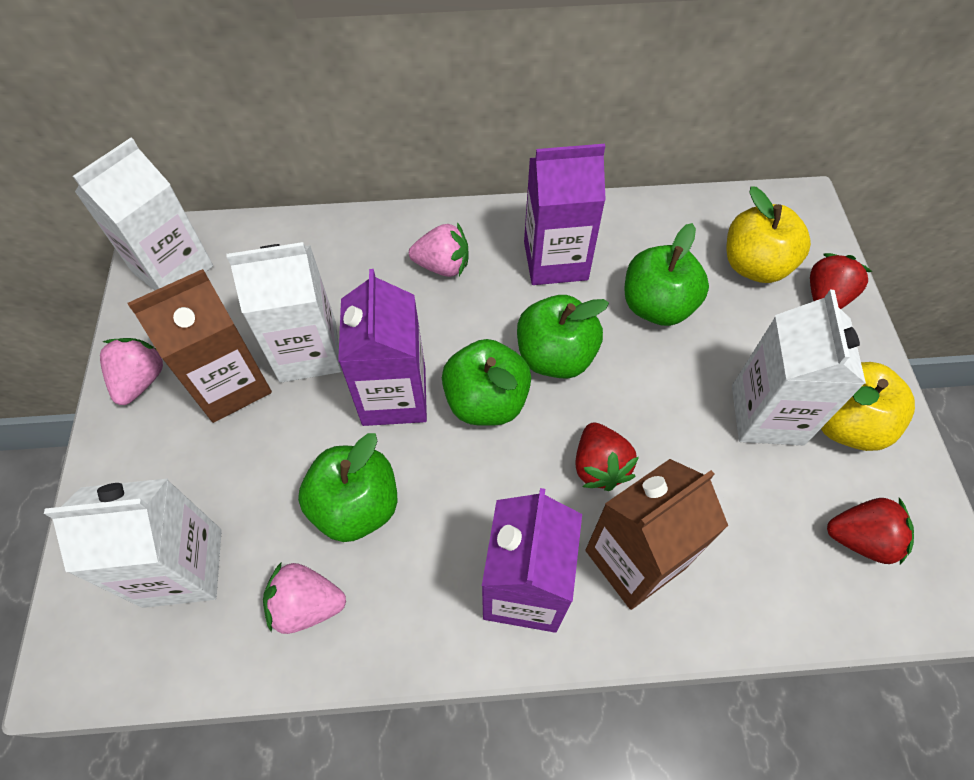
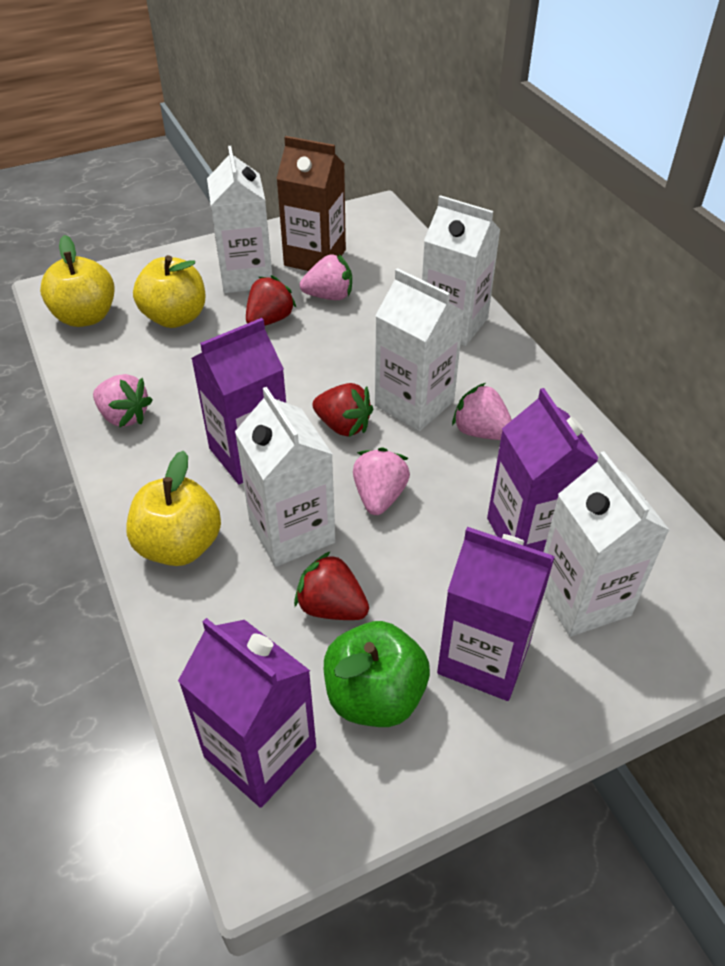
brown carton: [128,269,272,423] [585,459,728,610] = 2 -> [276,136,346,271] = 1
green apple: [298,433,397,542] [442,339,531,426] [517,295,609,379] [624,223,709,326] = 4 -> [324,621,430,727] = 1
pink strawberry: [100,338,163,405] [263,562,346,634] [409,222,468,277] = 3 -> [93,374,153,428] [300,254,352,300] [353,447,410,515] [452,383,512,440] = 4
purple carton: [338,269,427,426] [482,488,582,633] [524,144,606,285] = 3 -> [178,618,316,808] [191,318,286,484] [437,527,555,701] [487,388,598,552] = 4
white carton: [44,479,222,608] [73,138,213,290] [226,242,342,383] [732,290,866,446] = 4 -> [207,146,272,293] [235,387,335,567] [375,268,464,431] [422,195,501,346] [544,451,669,637] = 5
yellow apple: [726,186,811,283] [821,362,915,451] = 2 -> [40,235,115,327] [126,450,221,566] [133,255,205,328] = 3

